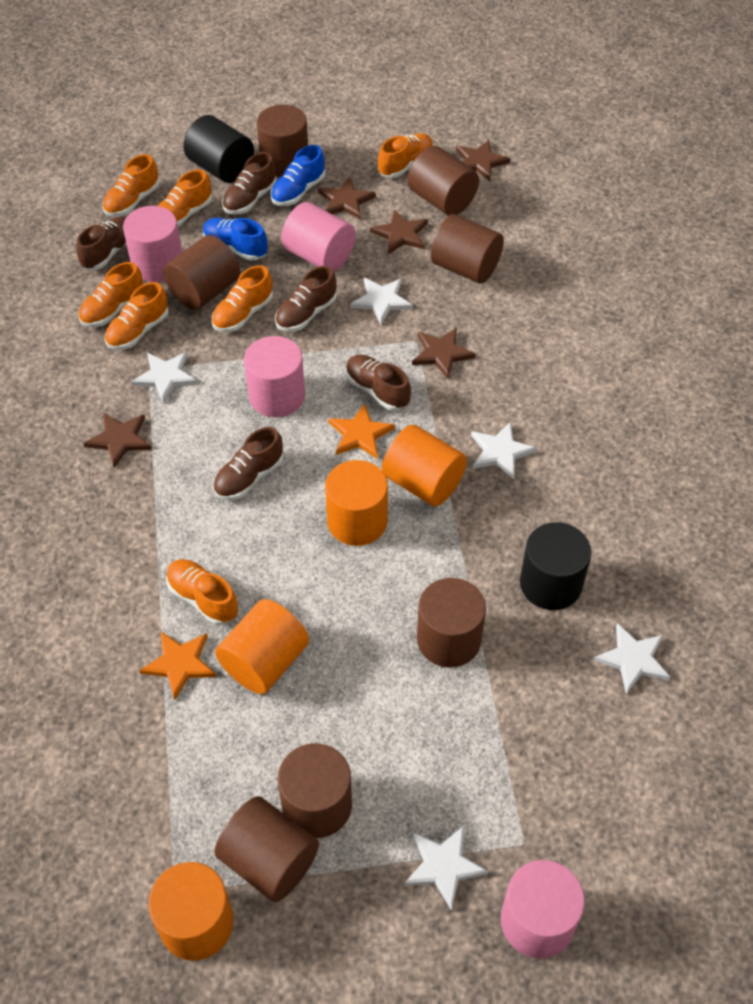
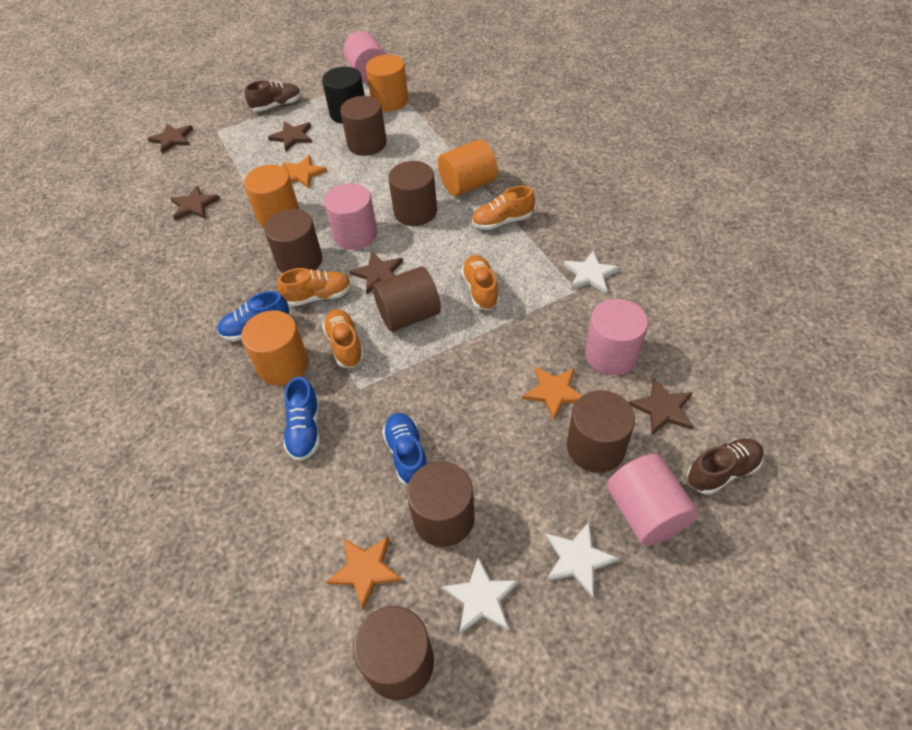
black cylinder: [183,115,254,183] [520,522,591,610] = 2 -> [322,66,365,124] = 1
blue shoe: [203,218,268,261] [271,145,325,206] = 2 -> [217,291,289,342] [283,377,320,461] [382,413,428,485] = 3
brown shoe: [76,217,127,270] [213,427,283,500] [222,152,277,214] [275,266,337,332] [346,355,411,411] = 5 -> [245,80,301,112] [687,439,764,495] = 2
orange shoe: [78,262,143,327] [103,154,159,217] [105,282,169,350] [157,169,212,227] [166,559,239,625] [212,265,273,332] [378,133,433,178] = 7 -> [277,268,352,307] [322,309,364,368] [461,255,500,310] [472,186,535,230] = 4
orange star: [139,632,217,700] [328,403,395,459] = 2 -> [282,155,327,188] [326,536,402,610] [522,366,582,420] = 3
white star: [131,352,198,403] [350,278,413,324] [404,826,488,910] [471,422,537,479] [594,623,670,694] = 5 -> [442,557,519,634] [546,522,619,598] [563,250,620,294] = 3

